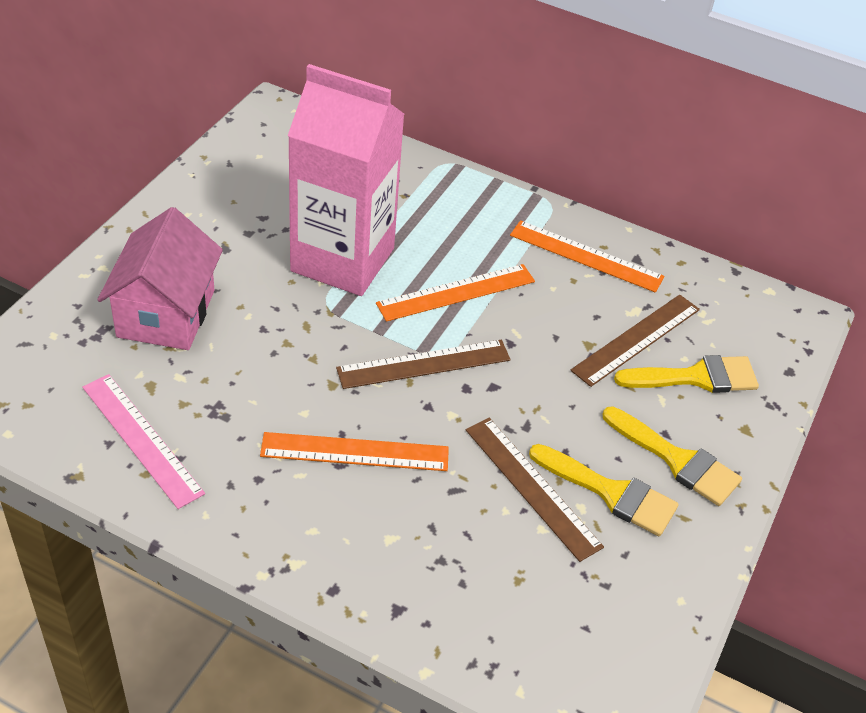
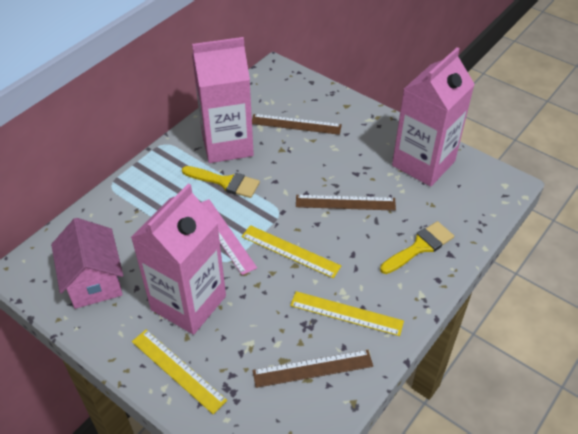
orange ruler: [260,432,449,471] [376,264,535,322] [510,220,664,293] = 3 -> none = 0
pink carton: [288,64,405,296] = 1 -> [131,184,226,335] [192,37,254,163] [392,47,475,187] = 3
yellow brush: [529,444,679,536] [603,406,742,506] [614,355,759,393] = 3 -> [182,166,260,198] [380,221,454,274] = 2
yellow ruler: none = 0 -> [132,330,227,414] [241,225,341,278] [290,291,404,336] = 3

